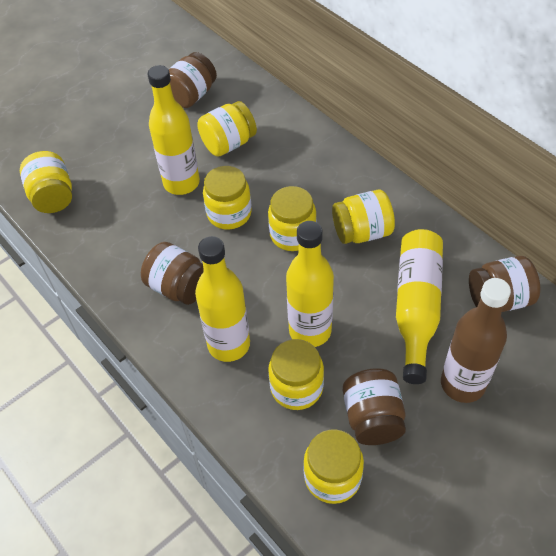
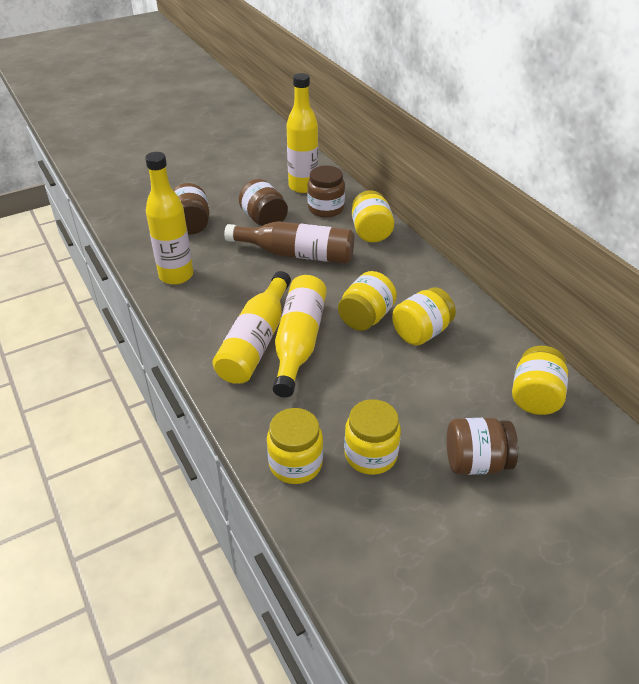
yellow jar: [20,151,72,213] [197,101,257,157] [203,166,252,230] [268,186,317,251] [268,339,324,410] [303,430,364,504] [332,190,395,244] = 7 -> [267,408,323,484] [338,271,397,331] [344,399,401,475] [352,190,394,243] [392,287,456,346] [512,346,568,415] = 6

